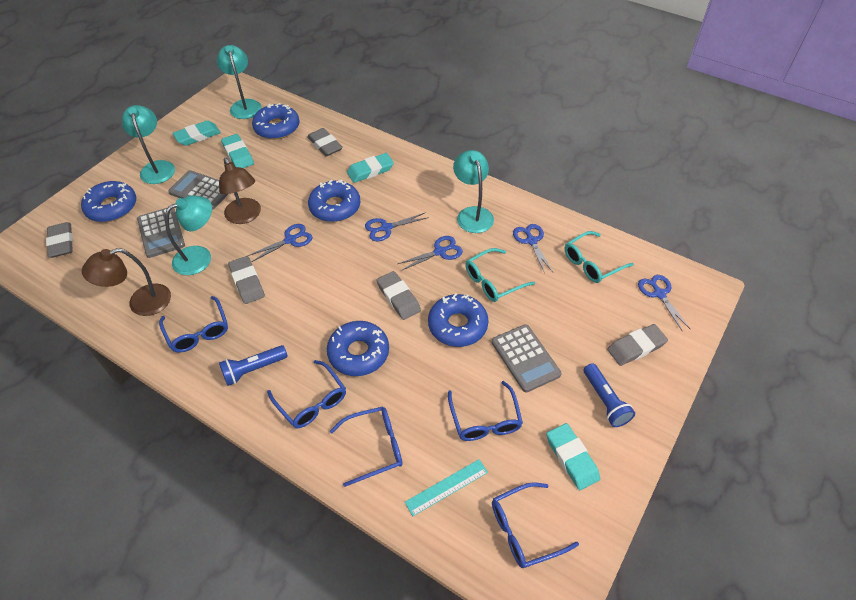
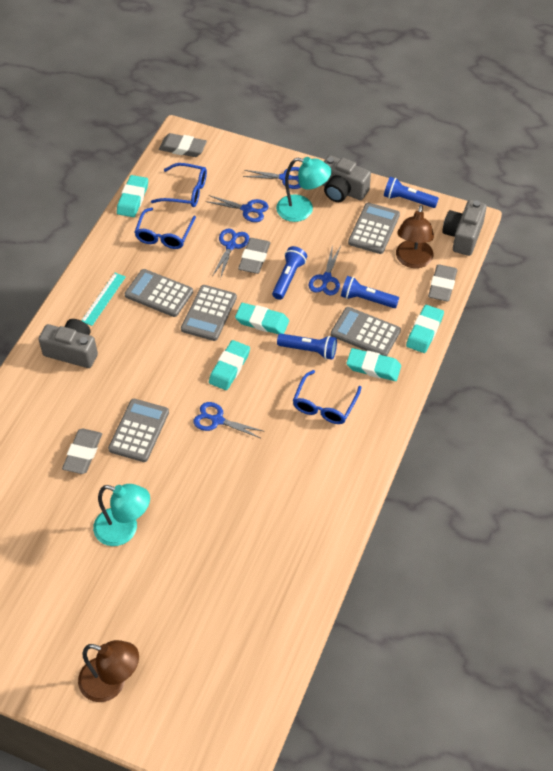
blue donut: [81,181,136,222] [252,103,300,139] [308,179,360,222] [327,321,389,376] [428,294,489,347] = 5 -> none = 0
blue flashlight: [219,345,288,386] [584,363,635,427] = 2 -> [272,246,307,300] [277,334,337,360] [341,276,399,308] [384,177,439,208] = 4
blue glasses: [159,296,228,352] [267,360,346,428] [330,406,403,487] [448,381,523,441] [492,482,579,568] = 5 -> [134,207,196,249] [151,163,207,207] [293,370,362,424] = 3
grey calculator: [137,208,185,258] [168,170,228,210] [492,324,561,393] = 3 -> [108,399,169,462] [125,269,193,317] [181,285,237,341] [331,307,401,356] [348,203,400,254] = 5
grey camera: none = 0 -> [38,319,98,368] [323,155,371,202] [442,200,487,256] = 3
grey eraser: [46,222,73,258] [228,256,265,304] [307,128,343,156] [377,271,421,320] [607,324,668,366] = 5 -> [62,429,102,474] [159,133,207,157] [238,238,270,274] [428,264,457,302] = 4
turquoise eraser: [173,120,221,146] [221,134,254,168] [347,153,394,183] [547,423,600,490] = 4 -> [117,175,148,217] [209,340,250,390] [235,303,289,334] [346,348,401,381] [406,305,444,353] = 5
turquoise glasses: [465,248,535,302] [565,231,634,283] = 2 -> none = 0
turquoise lamp: [122,105,175,184] [165,195,212,275] [216,45,262,119] [453,150,494,233] = 4 -> [93,484,150,546] [276,157,332,222] = 2

